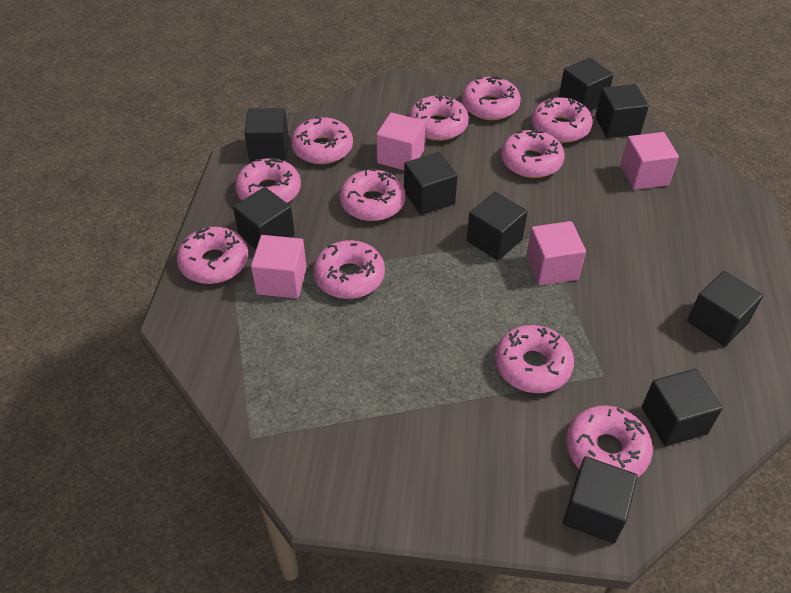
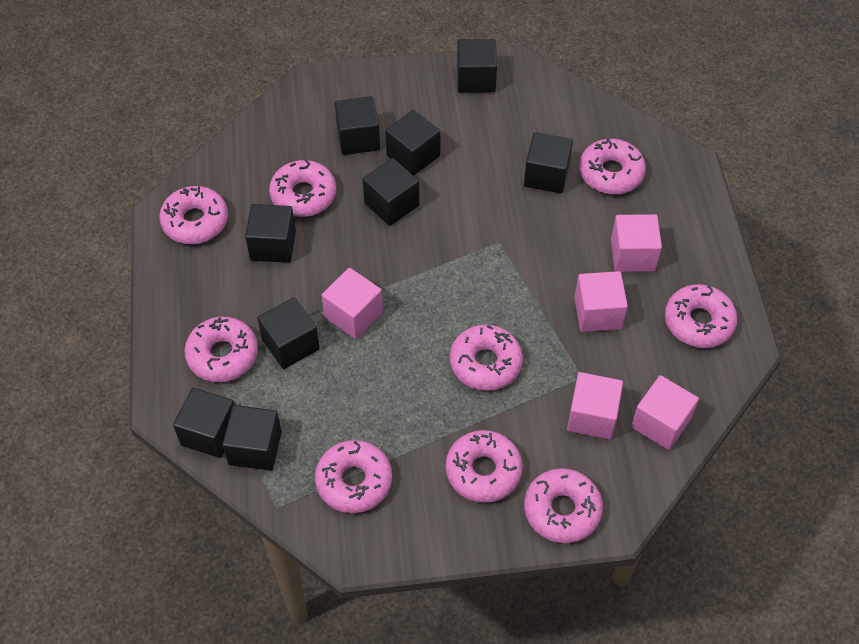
pink cube: [251,235,307,298] [376,112,425,170] [526,221,586,285] [620,132,679,190] = 4 -> [322,268,383,339] [567,372,623,439] [574,271,628,332] [611,214,662,272] [631,375,699,450] = 5
pink donut: [177,227,248,284] [235,158,301,203] [291,116,353,164] [313,240,385,299] [339,168,405,221] [409,95,469,141] [462,76,521,120] [495,325,574,393] [501,129,564,178] [531,97,593,143] [566,405,653,477] = 11 -> [159,186,228,244] [184,317,258,382] [269,159,336,217] [315,440,392,513] [446,430,523,503] [450,325,523,391] [524,468,603,543] [579,138,646,194] [665,284,737,348] = 9

